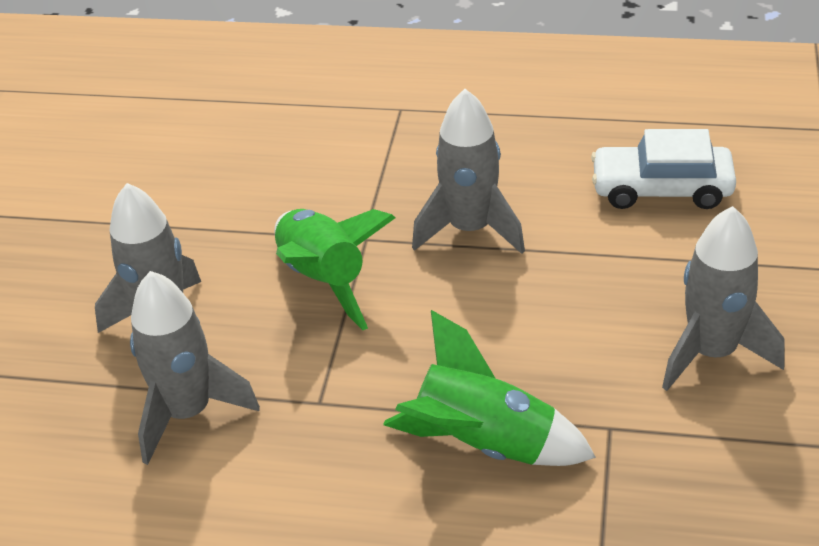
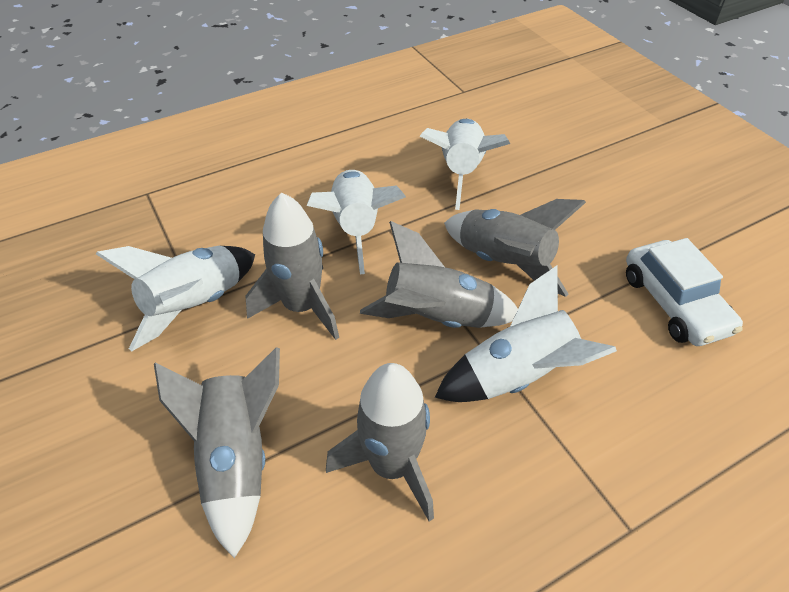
green rocket: [275,209,395,330] [383,310,596,466] = 2 -> none = 0
grey rocket: [95,183,201,333] [130,271,260,465] [412,89,525,254] [662,206,785,391] = 4 -> [154,347,280,558] [245,192,339,340] [326,363,434,522] [360,221,518,328] [444,199,586,297] = 5
white rocket: none = 0 -> [96,246,255,351] [306,170,406,274] [420,119,510,210] [435,266,617,402] = 4

